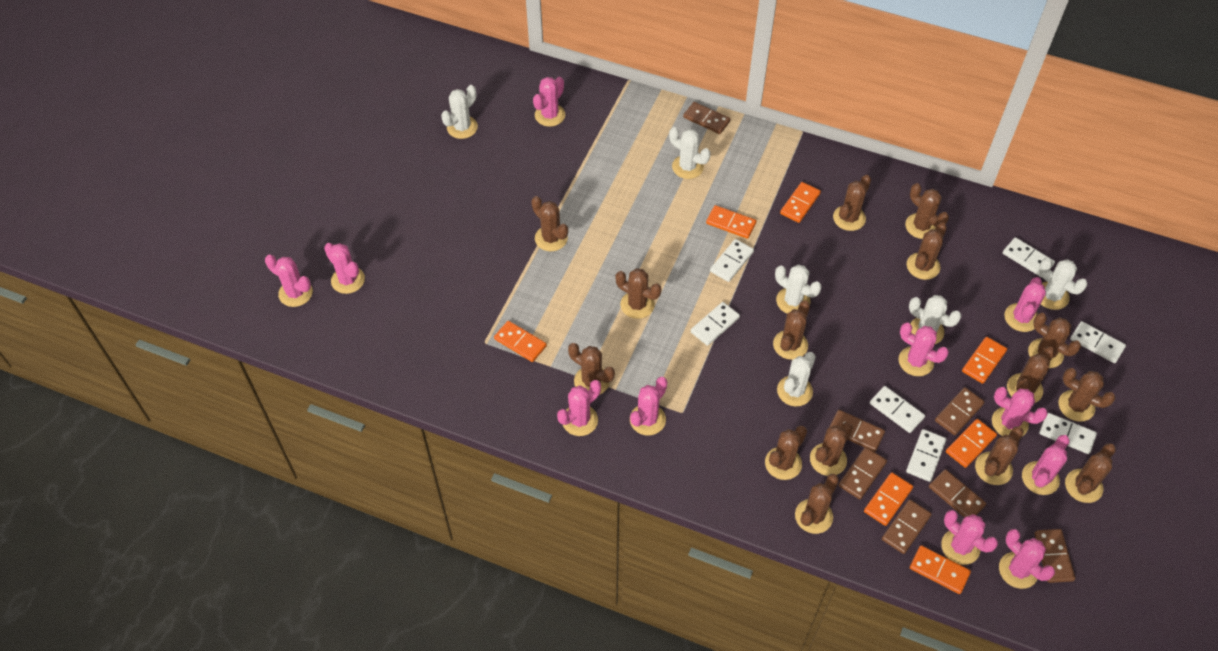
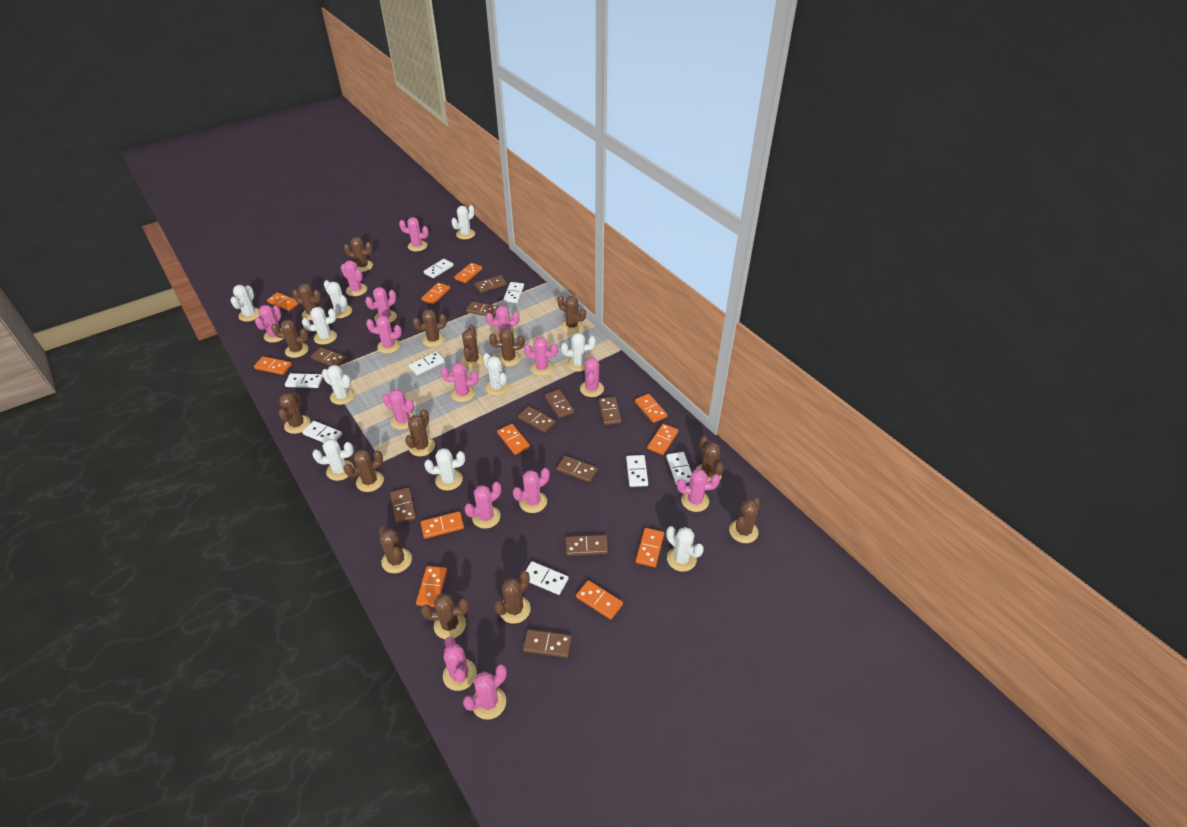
brown domino: [683,102,731,134] [829,410,885,452] [839,447,887,499] [882,499,932,554] [929,469,986,518] [935,387,985,435] [1034,529,1075,583] = 7 -> [311,347,347,366] [390,487,416,524] [466,301,499,317] [475,275,507,293] [518,406,555,433] [523,629,572,658] [545,389,574,418] [557,456,598,483] [566,535,608,556] [599,397,621,425] = 10
orange domino: [494,321,547,362] [706,205,756,239] [780,182,821,223] [864,472,913,526] [910,545,971,594] [946,419,997,468] [962,337,1007,384] = 7 -> [254,356,292,375] [267,292,300,311] [416,566,447,607] [421,283,450,304] [421,511,464,539] [454,263,483,283] [497,424,530,455] [576,580,623,620] [635,394,667,423] [636,528,664,567] [647,424,678,455] = 11
pink cactus: [265,255,313,307] [324,243,365,294] [533,77,565,127] [557,380,601,436] [630,377,667,435] [899,323,949,376] [941,510,998,565] [992,387,1048,436] [999,529,1055,589] [1004,277,1046,332] [1022,435,1070,495] = 11 -> [255,305,284,343] [341,260,367,296] [365,287,397,323] [366,316,402,354] [382,389,414,430] [399,217,429,251] [441,363,478,402] [443,636,477,691] [463,665,507,720] [465,482,501,529] [486,306,520,341] [513,468,550,513] [524,337,558,376] [580,357,604,397] [677,469,720,512] = 15
white cactus: [441,85,478,139] [669,127,711,179] [775,265,821,314] [777,352,816,406] [909,295,961,344] [1039,258,1087,310] = 6 -> [231,285,260,322] [302,307,337,345] [312,439,354,481] [322,365,355,405] [324,280,352,318] [424,448,465,491] [451,205,475,239] [483,353,509,396] [561,333,596,372] [666,526,704,572] = 10
white domino: [691,302,740,346] [710,239,754,282] [870,386,925,433] [906,429,946,482] [1003,237,1055,278] [1039,413,1097,454] [1070,321,1126,363] = 7 -> [285,373,323,388] [302,421,342,443] [409,352,445,375] [424,259,454,278] [503,282,524,303] [526,561,569,595] [626,455,648,487] [666,452,692,485] = 8

